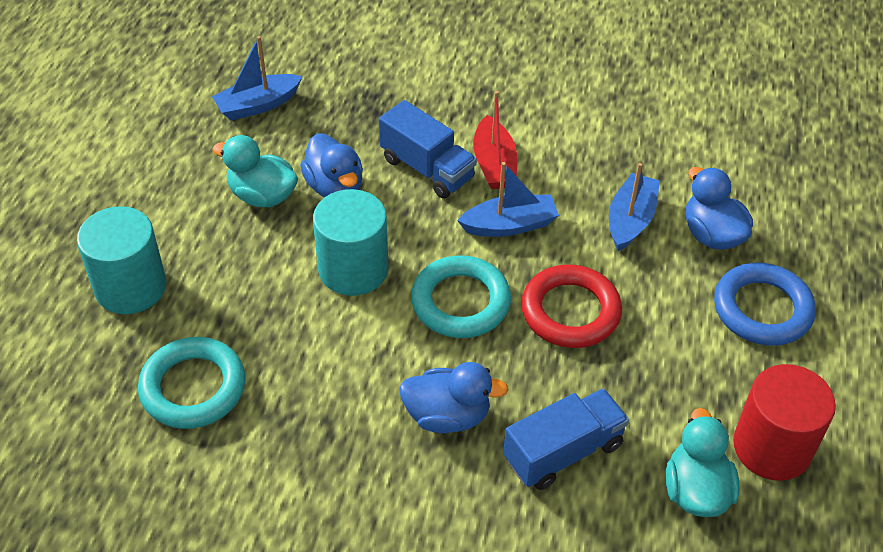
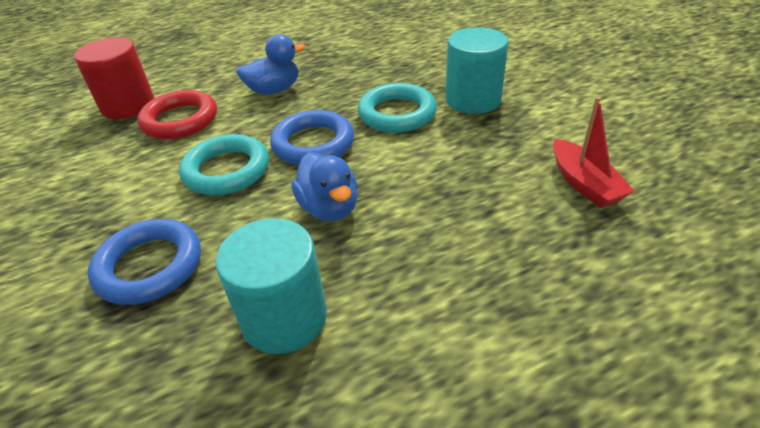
blue boat: [212,36,303,120] [457,162,559,237] [609,163,660,251] = 3 -> none = 0
blue duck: [300,133,363,198] [399,362,508,433] [686,167,753,250] = 3 -> [236,34,305,95] [291,152,358,221] = 2
blue ring: [714,263,816,346] = 1 -> [88,219,201,305] [270,110,354,165] = 2
blue truck: [379,100,477,199] [503,388,629,490] = 2 -> none = 0
turquoise duck: [212,135,298,207] [666,408,740,517] = 2 -> none = 0

